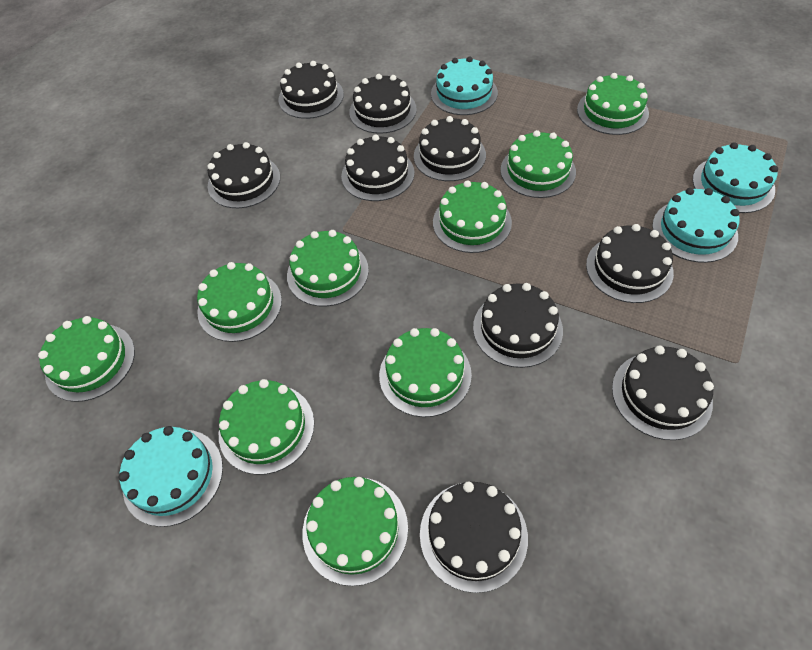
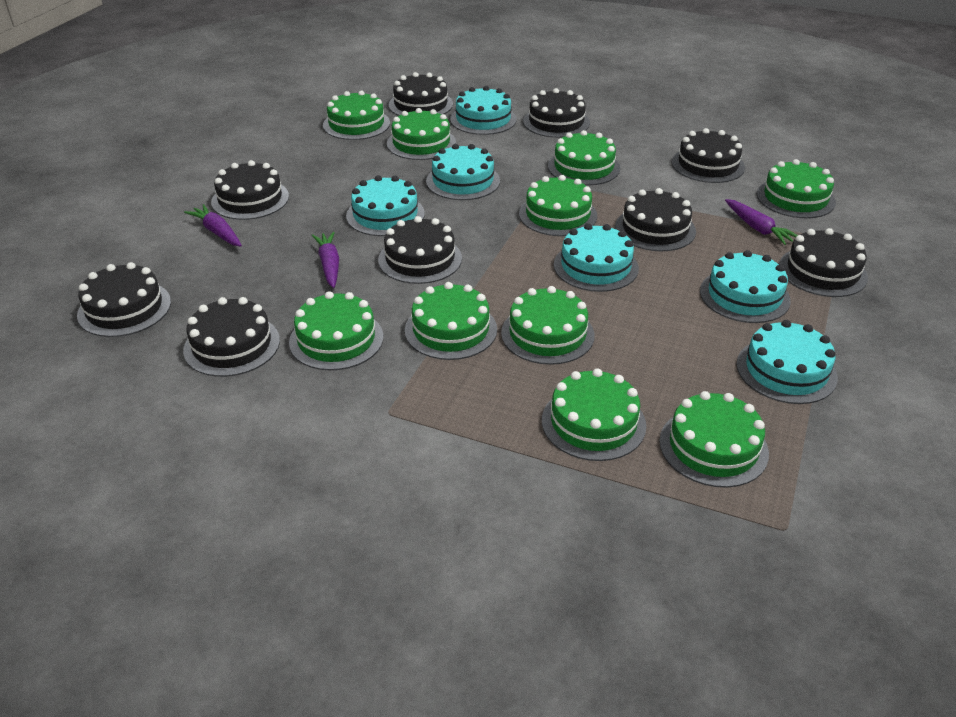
green cake: [38,316,135,402] [197,262,282,342] [219,379,314,475] [287,230,369,307] [303,477,408,586] [379,328,472,417] [433,180,512,253] [501,130,576,198] [577,73,649,135] = 9 -> [289,291,383,370] [323,90,390,140] [387,108,456,160] [405,282,497,360] [501,286,594,365] [519,175,597,236] [542,368,646,461] [548,130,620,185] [660,391,769,488] [757,159,836,218] = 10
purple carrot: none = 0 -> [184,204,242,247] [311,232,339,288] [725,199,798,245] = 3
turquoise cake: [119,426,223,527] [431,56,498,115] [652,188,739,263] [693,142,778,213] = 4 -> [346,175,425,236] [426,144,500,200] [450,86,517,135] [554,223,639,292] [700,250,791,323] [737,320,838,404] = 6

